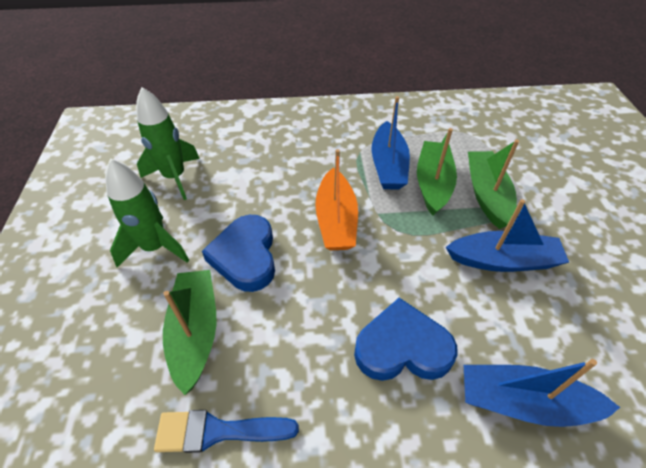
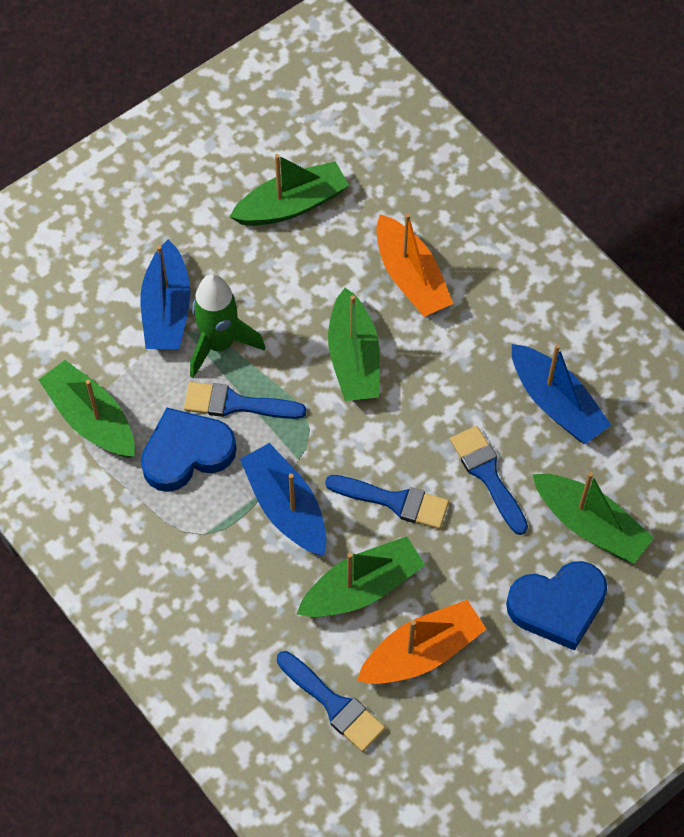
blue brush: [154,410,299,453] = 1 -> [184,382,306,419] [277,651,385,752] [325,475,449,529] [450,426,528,535] = 4
green boat: [163,270,217,395] [417,128,457,216] [468,140,519,229] = 3 -> [39,360,135,458] [229,154,349,226] [297,537,425,617] [328,287,380,401] [532,472,654,564] = 5
green rocket: [105,158,189,267] [136,87,200,200] = 2 -> [190,274,265,378] = 1
orange boat: [315,149,358,250] = 1 -> [357,600,486,684] [376,213,453,317] = 2

